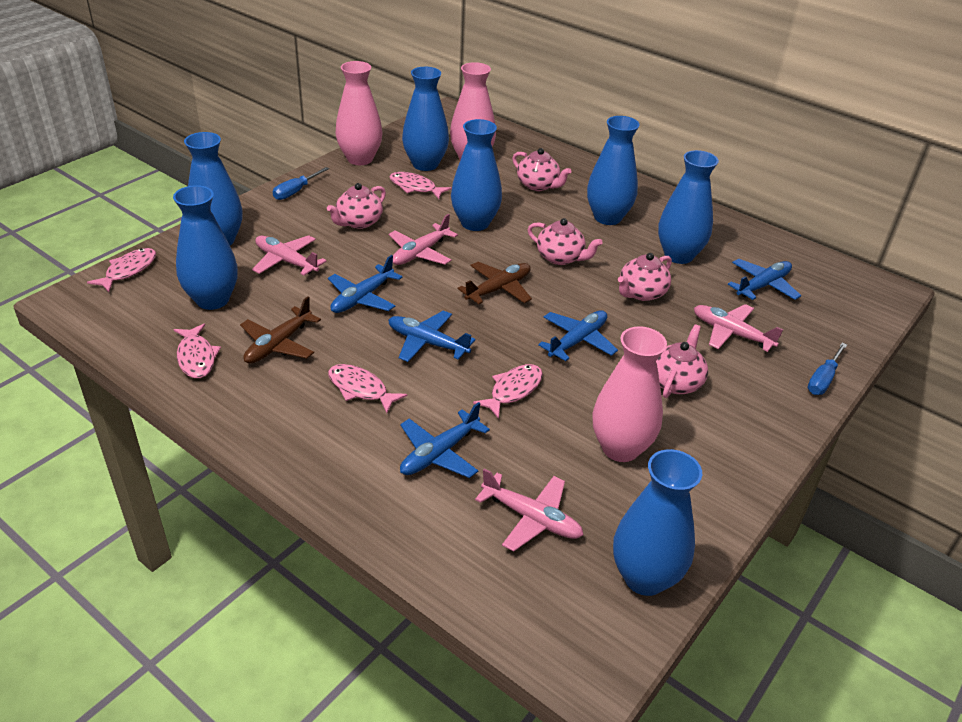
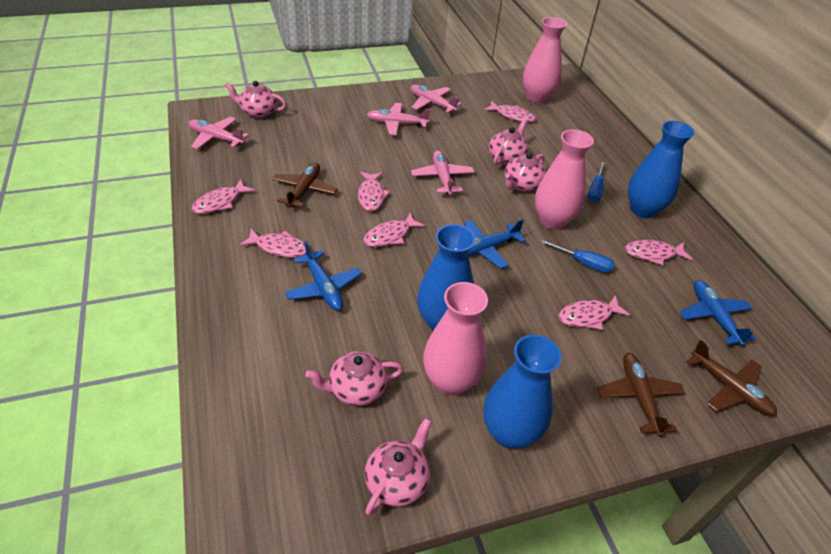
blue plane: [328,255,403,313] [388,311,475,362] [400,402,490,478] [538,310,618,361] [728,259,801,300] = 5 -> [285,241,361,311] [464,219,526,269] [680,280,756,346] = 3
blue vase: [173,185,238,310] [184,132,243,245] [402,67,449,171] [451,119,502,231] [587,116,640,225] [613,449,702,596] [658,150,719,264] = 7 -> [417,224,475,331] [484,335,562,449] [628,121,695,218] = 3
brown plane: [240,296,321,364] [457,262,532,304] = 2 -> [272,162,338,208] [598,353,685,437] [686,340,777,416] = 3
pink fish: [87,248,156,292] [174,324,221,378] [328,364,407,413] [389,172,451,199] [473,364,543,419] = 5 -> [192,179,255,214] [239,229,306,258] [358,172,390,211] [363,213,425,247] [484,100,536,122] [558,295,630,330] [625,240,693,265] = 7

